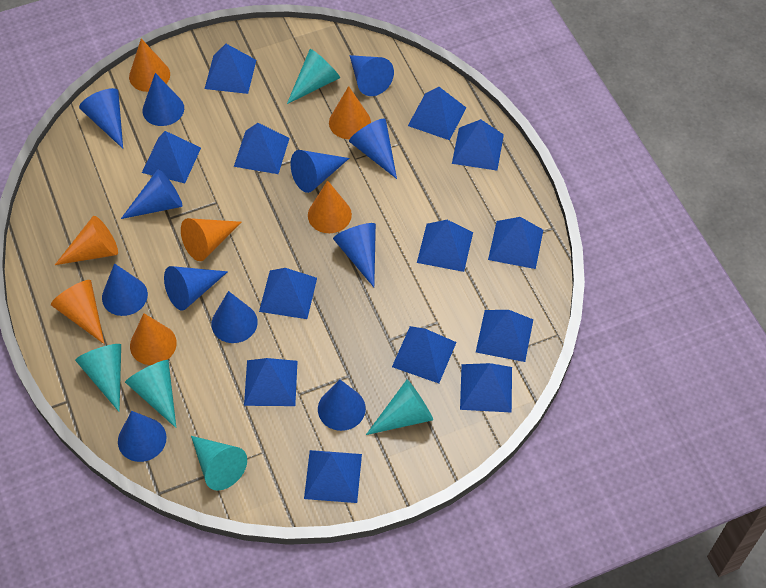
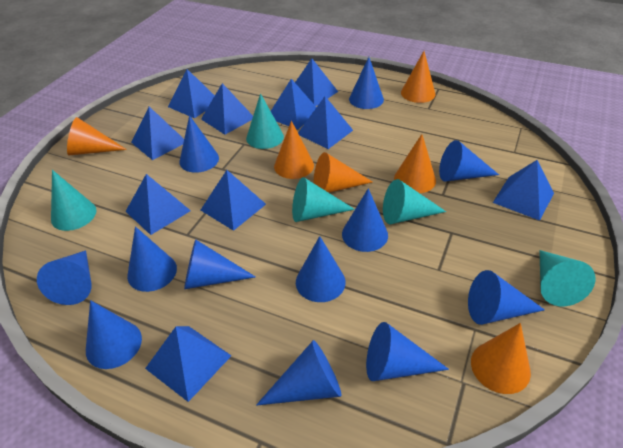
blue pyramid: [142,131,201,183] [205,44,256,94] [234,123,290,174] [244,358,298,406] [259,268,317,319] [304,450,362,503] [392,326,457,383] [408,87,466,140] [417,220,473,272] [452,119,504,171] [460,363,512,413] [476,310,533,362] [488,217,543,269] = 13 -> [125,174,191,235] [131,107,184,160] [145,326,231,402] [168,69,215,119] [201,83,253,135] [201,170,266,231] [271,79,316,130] [295,58,338,106] [298,96,353,149] [493,160,554,221] = 10
orange cone: [51,280,105,344] [55,216,118,265] [129,38,170,92] [130,313,177,365] [181,218,242,261] [308,180,352,233] [329,86,371,139] = 7 -> [67,117,127,155] [274,121,314,179] [314,152,372,193] [394,134,436,193] [401,51,436,103] [471,323,531,394] = 6

